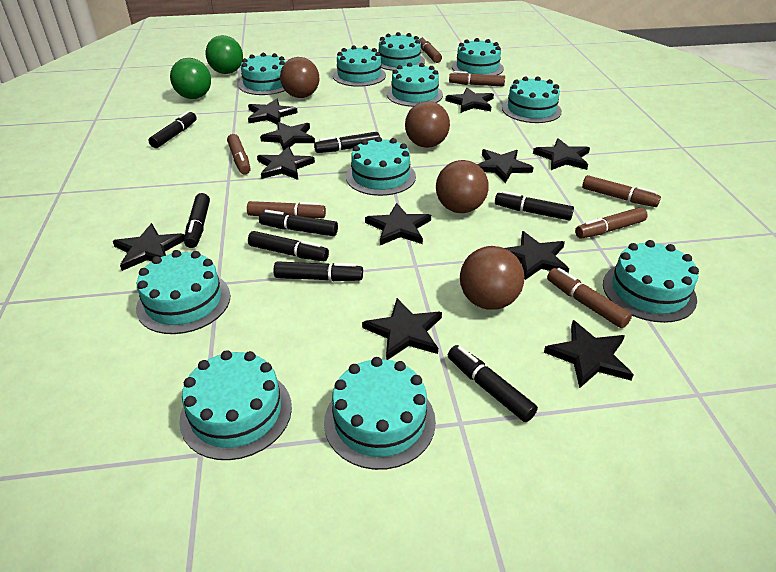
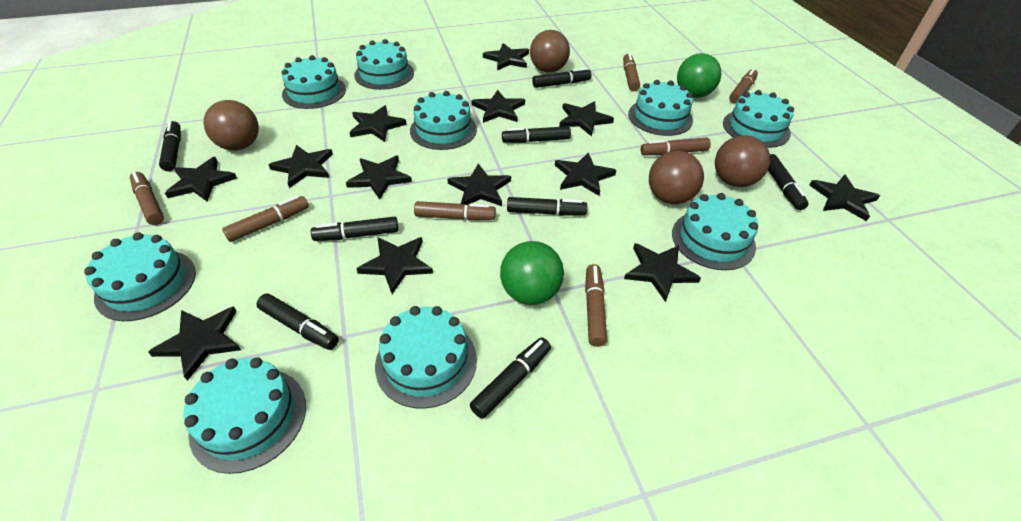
black star: [113,223,185,271] [248,99,298,124] [257,146,315,180] [260,122,315,151] [362,298,442,360] [365,203,431,245] [445,88,494,113] [477,149,534,183] [505,231,569,280] [533,138,590,170] [544,320,634,388] = 11 -> [148,306,241,381] [165,157,237,201] [269,145,333,188] [346,155,412,200] [349,105,407,142] [356,237,433,294] [447,164,511,206] [472,90,525,123] [483,43,529,70] [555,152,616,196] [559,101,614,137] [624,243,701,302] [809,174,880,221] = 13
turquoise cake: [136,250,230,334] [179,350,292,460] [238,53,286,95] [324,357,436,470] [333,46,386,87] [346,137,416,196] [378,32,425,71] [387,63,443,107] [452,38,504,75] [502,76,562,123] [603,240,699,323] = 11 -> [84,232,196,321] [183,357,306,474] [282,55,346,109] [354,39,414,90] [375,306,477,409] [410,91,477,150] [628,80,693,136] [672,193,758,270] [723,90,794,148] = 9

